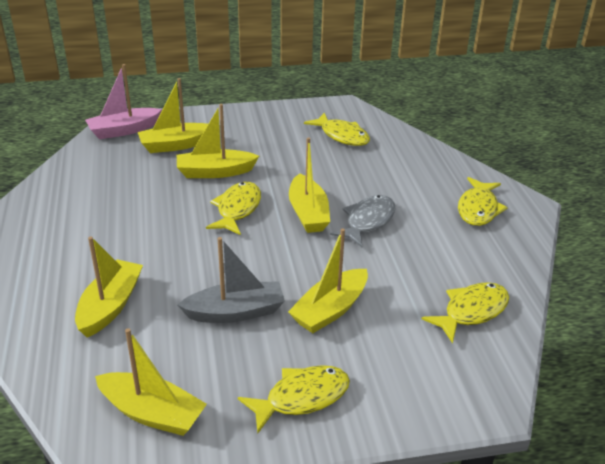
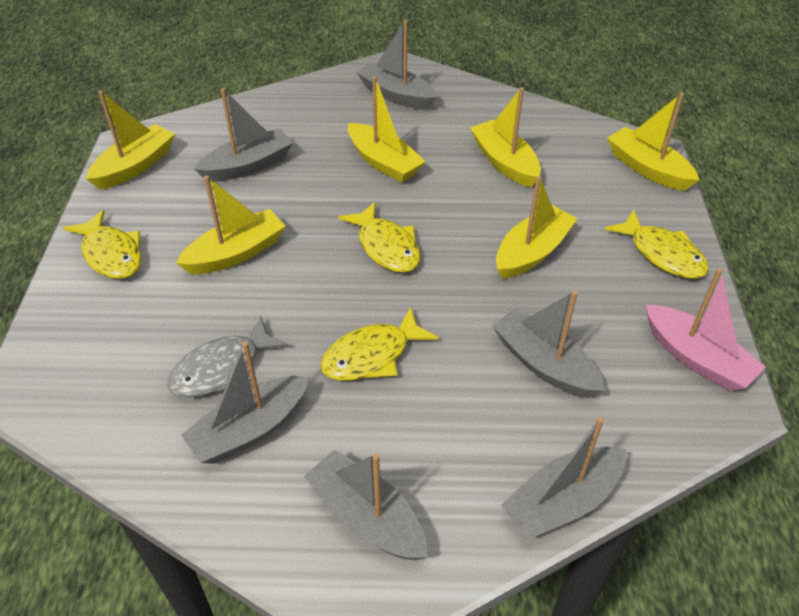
grey boat: [178,237,285,323] = 1 -> [181,341,309,464] [194,88,293,182] [304,450,428,560] [356,20,438,110] [492,291,605,398] [501,417,627,539] = 6
yellow fish: [206,182,261,235] [238,365,350,433] [304,113,370,146] [422,282,509,343] [458,177,508,226] = 5 -> [63,210,142,279] [320,307,438,381] [338,202,420,273] [605,209,709,279] = 4

